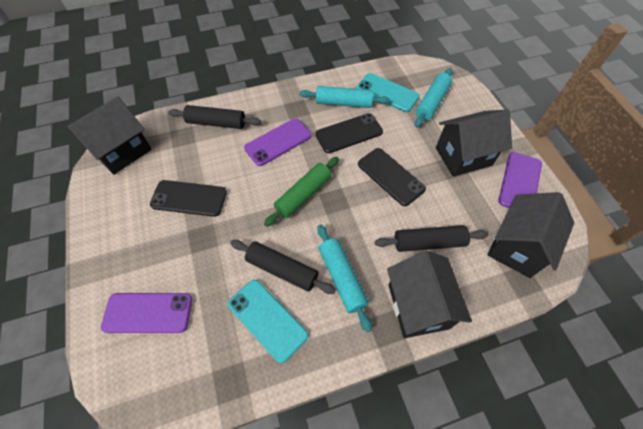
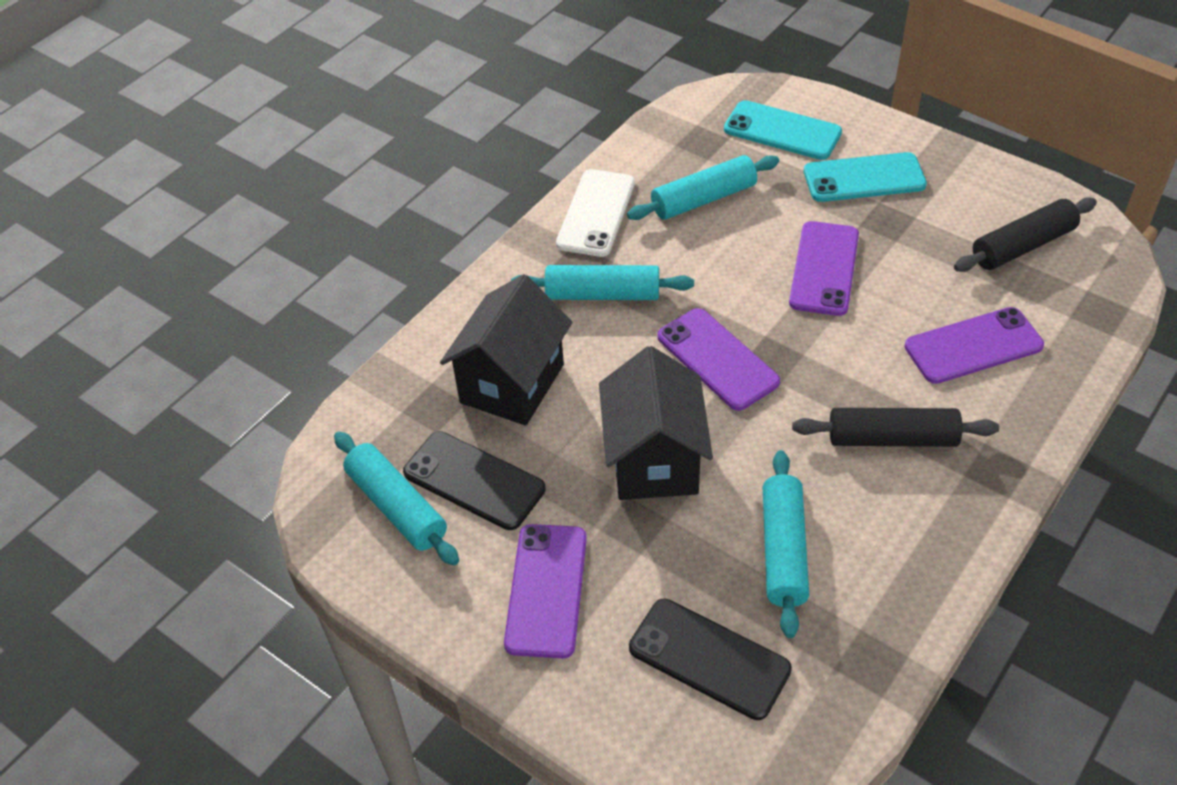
black house: [67,97,152,175] [387,250,472,338] [436,109,512,177] [487,192,574,278] = 4 -> [440,274,573,426] [599,346,713,500] = 2
black phone: [150,180,227,217] [315,113,383,153] [358,148,426,206] = 3 -> [403,431,546,530] [629,598,792,720] = 2
black rolling pin: [168,105,261,129] [230,240,336,294] [375,225,488,252] = 3 -> [792,408,999,447] [954,197,1097,272] = 2
green rolling pin: [264,157,339,227] = 1 -> none = 0
purple phone: [101,293,192,333] [244,118,312,166] [498,152,542,208] = 3 -> [504,524,587,658] [657,308,780,411] [789,221,859,316] [904,307,1044,384] = 4
turquoise rolling pin: [299,86,390,108] [317,224,372,332] [415,68,452,127] = 3 -> [334,431,459,565] [511,265,694,300] [627,155,779,220] [763,450,809,638] = 4
white phone: none = 0 -> [556,169,635,257] = 1

